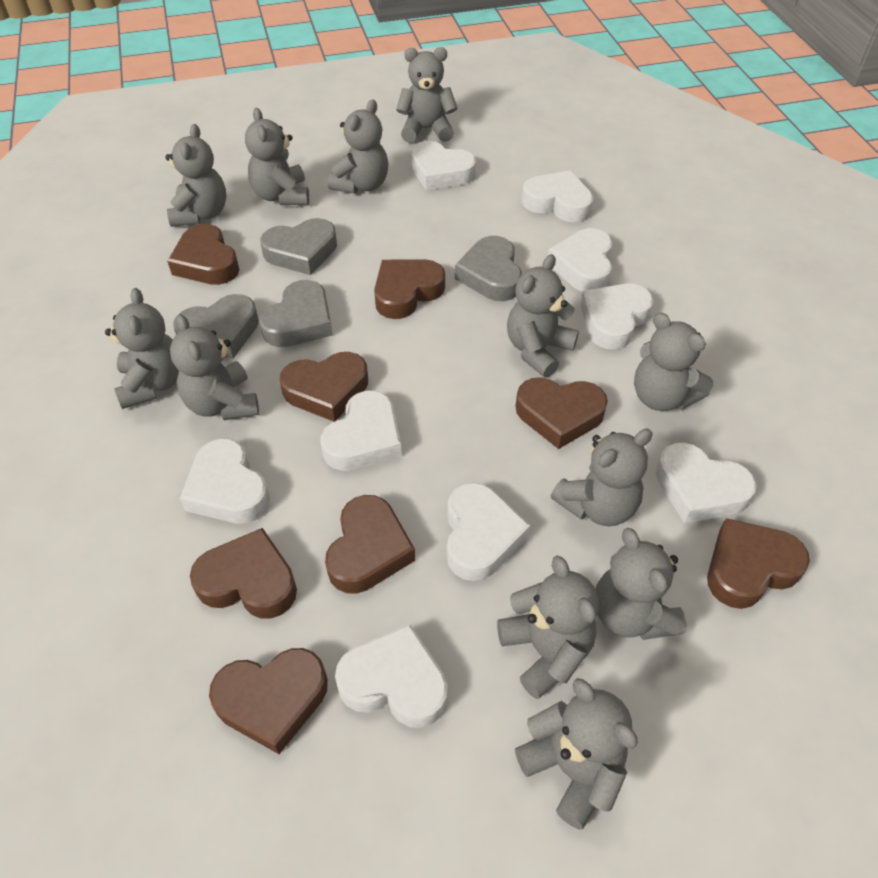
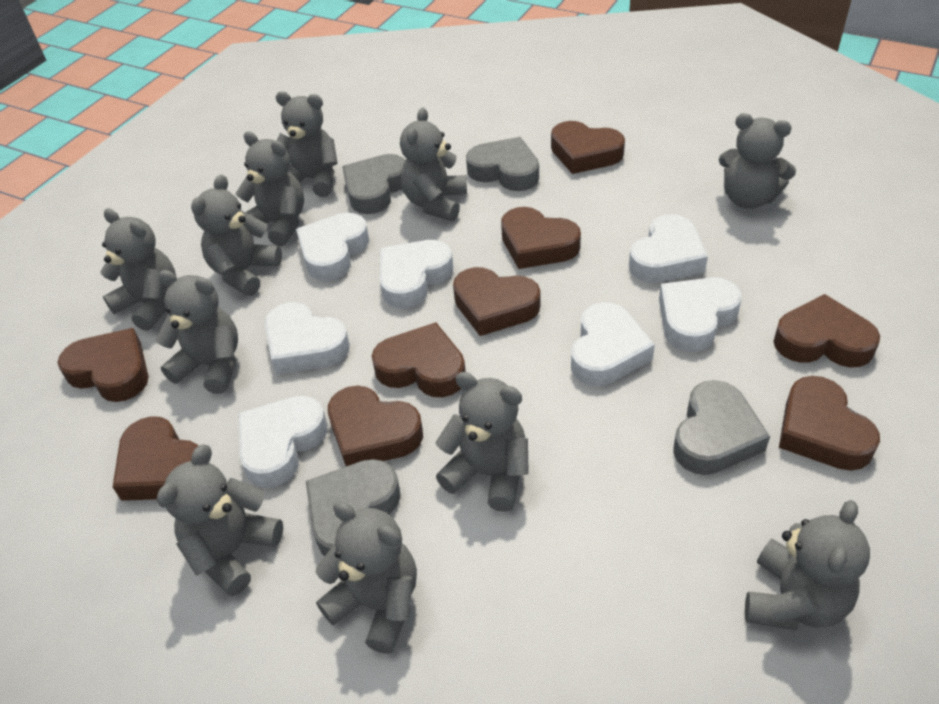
brown heart: [167,224,239,285] [190,528,297,618] [209,648,328,754] [280,352,368,422] [325,495,415,594] [374,259,445,319] [515,377,608,449] [707,518,810,609] = 8 -> [57,328,148,402] [113,416,198,501] [328,386,423,466] [372,322,466,397] [453,267,541,336] [501,207,581,269] [551,121,625,174] [773,294,880,368] [779,376,880,471] = 9
grey teddy bear: [105,288,179,409] [166,124,226,227] [170,314,259,420] [245,108,309,205] [328,100,388,194] [396,47,457,143] [497,556,599,699] [507,254,579,378] [515,678,638,830] [551,429,653,526] [596,528,687,640] [634,313,713,411] = 12 -> [100,208,176,331] [155,270,238,394] [157,444,283,596] [191,175,282,296] [235,131,304,246] [276,91,337,197] [316,501,417,654] [400,107,467,221] [435,372,529,512] [719,113,796,209] [745,500,870,630] = 11
white heart: [180,438,270,523] [321,390,402,471] [335,624,448,728] [410,141,476,190] [447,483,530,581] [522,170,593,223] [548,228,612,292] [580,284,653,350] [656,443,756,523] = 9 -> [239,396,327,488] [265,302,350,374] [296,213,369,281] [380,240,453,308] [571,303,655,386] [629,214,708,283] [659,277,742,352] = 7

